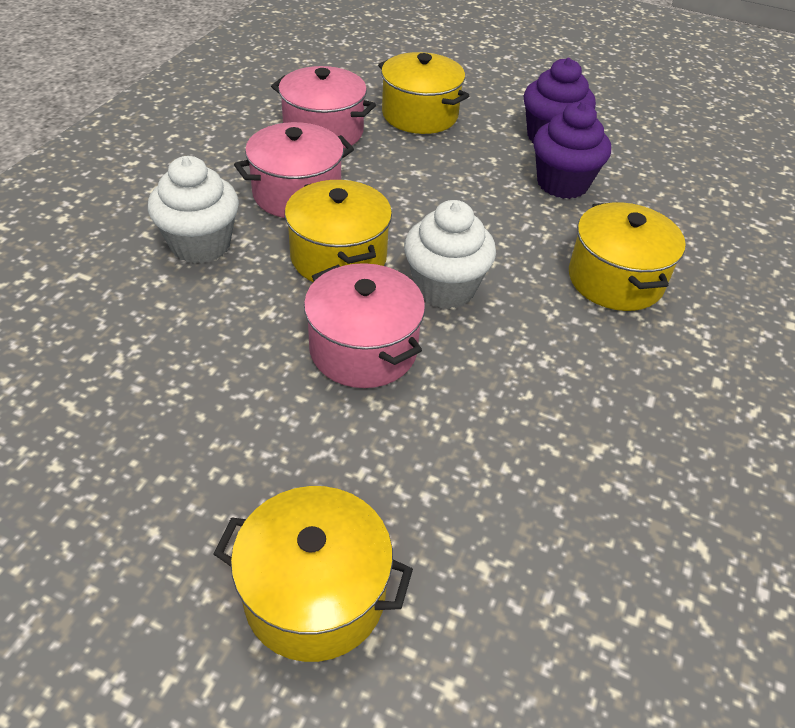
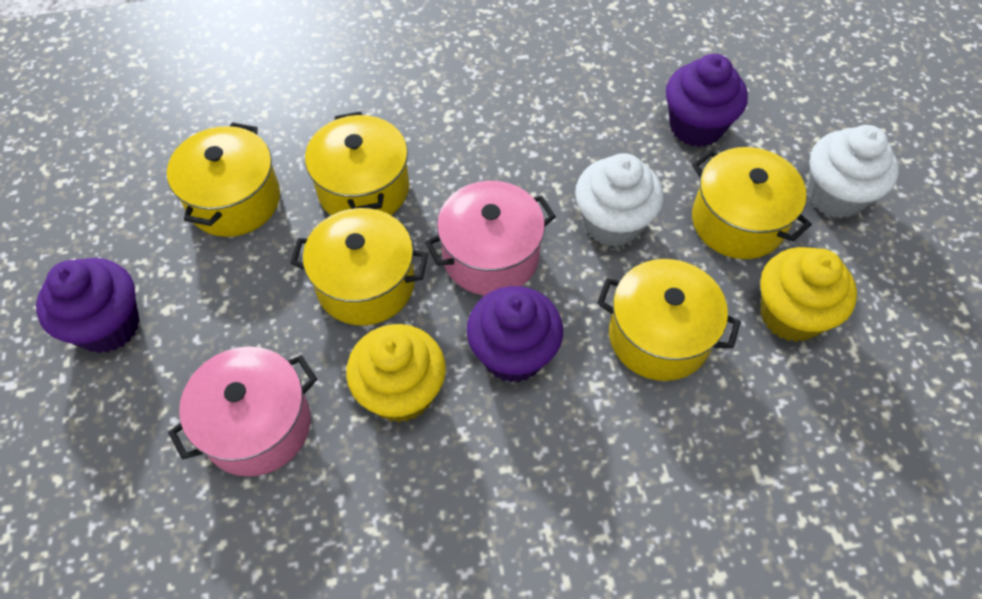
pink pot: [234,122,354,218] [271,66,376,149] [304,263,425,388] = 3 -> [168,346,317,477] [425,181,556,296] = 2
purple cupcake: [524,58,596,143] [533,101,611,199] = 2 -> [36,258,140,353] [467,286,563,383] [666,54,748,147] = 3
yellow cupcake: none = 0 -> [346,324,446,422] [760,247,857,342] = 2
yellow pot: [214,486,413,662] [285,180,392,282] [378,52,469,134] [569,202,686,311] = 4 -> [167,122,280,237] [290,208,428,326] [305,111,409,216] [597,259,741,381] [692,147,812,259] = 5

